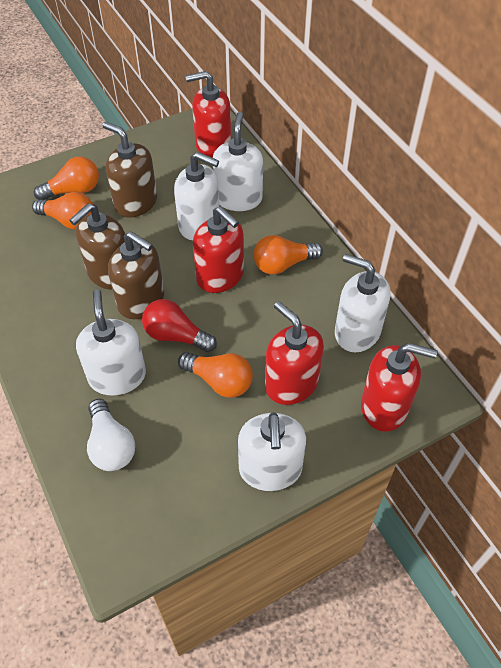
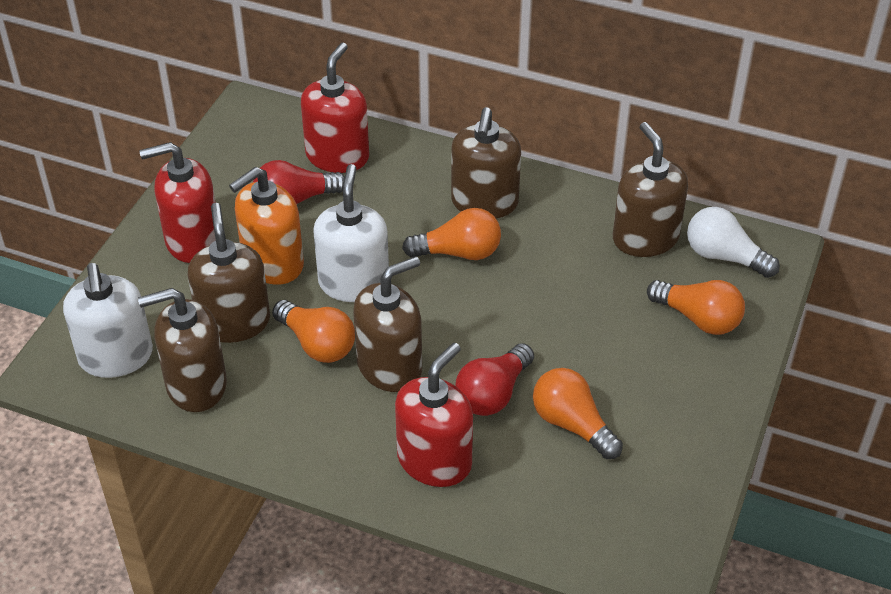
brown soap dispenser: [69,203,125,290] [102,122,157,218] [108,231,164,319] = 3 -> [138,288,227,412] [187,203,270,343] [353,256,422,392] [451,107,521,219] [613,122,688,257] = 5
orange soap dispenser: none = 0 -> [229,167,304,285] = 1
red light bulb: [142,299,217,352] = 1 -> [253,160,345,204] [455,343,534,416] = 2
red soap dispenser: [185,71,231,158] [193,206,244,293] [265,301,324,405] [361,343,437,432] = 4 -> [139,142,216,263] [301,42,369,173] [395,343,473,487] = 3
white soap dispenser: [76,289,146,396] [174,152,219,240] [213,112,263,211] [238,412,306,491] [335,254,390,352] = 5 -> [63,263,153,378] [314,164,389,302] = 2

